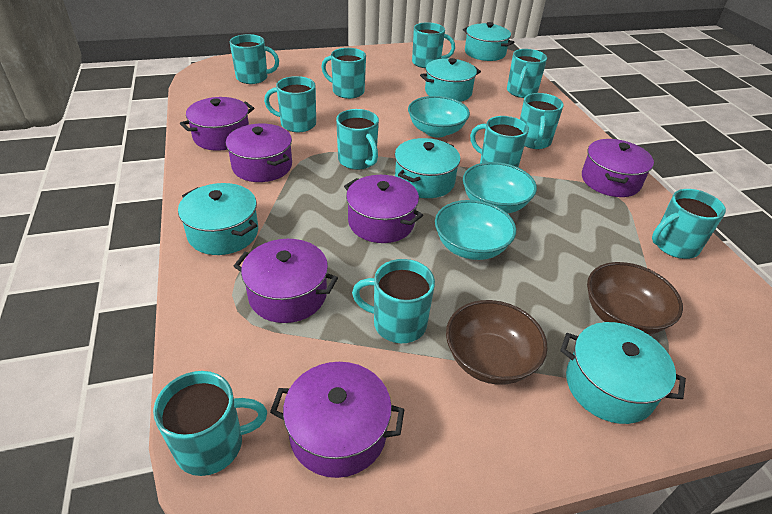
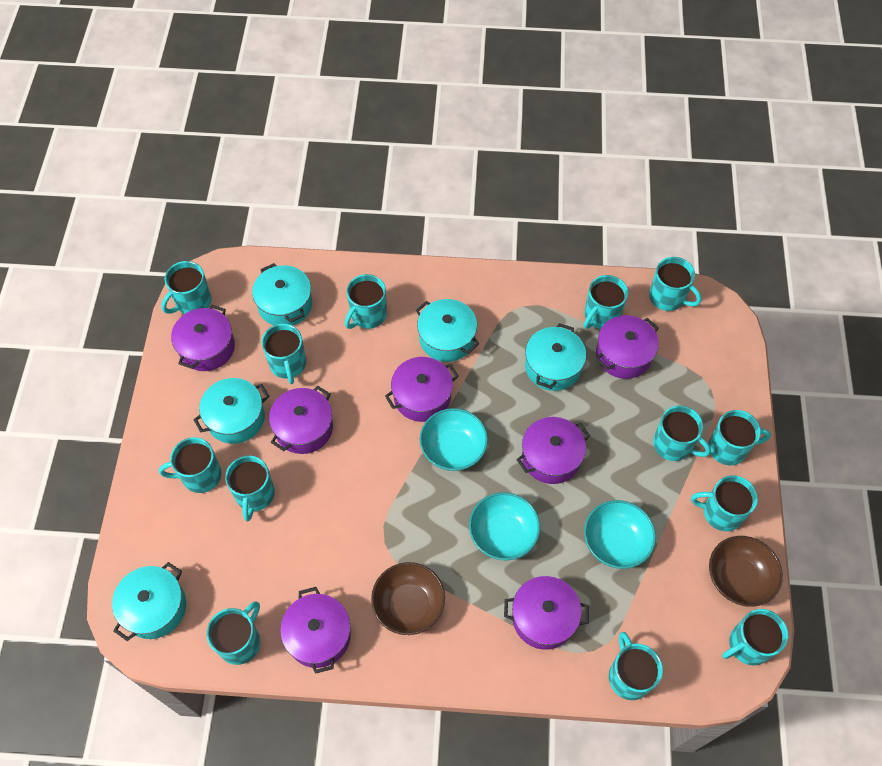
purple pot: [180,97,254,151] [226,123,292,182] [234,239,338,323] [270,362,404,478] [344,175,423,243] [582,139,654,197] = 6 -> [171,305,235,371] [269,386,333,454] [280,587,351,674] [385,357,459,422] [504,576,589,650] [517,417,590,484] [596,315,659,379] = 7
turquoise mug: [153,371,267,476] [230,34,279,84] [264,76,316,132] [321,48,366,99] [336,109,379,170] [352,259,435,343] [412,22,455,68] [470,116,529,167] [507,49,547,98] [520,93,563,149] [652,189,726,259] = 11 -> [159,437,222,493] [161,261,212,314] [206,601,260,665] [225,456,275,522] [261,324,306,384] [345,274,387,329] [584,275,628,329] [609,632,663,700] [649,257,702,311] [653,406,711,461] [691,475,758,531] [708,410,771,466] [722,609,788,665] = 13

